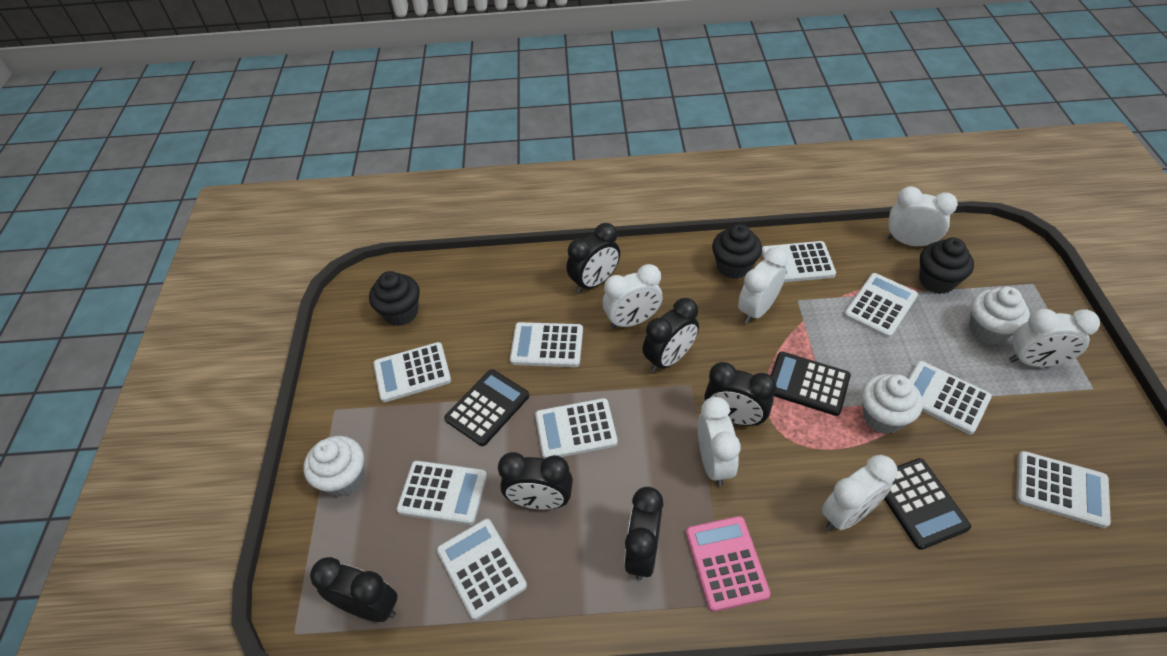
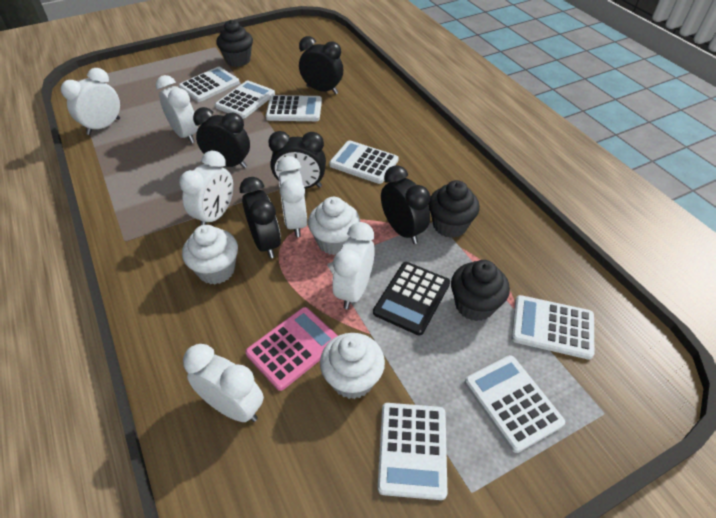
black calculator: [444,369,529,446] [771,352,851,416] [884,458,971,550] = 3 -> [373,262,450,336] = 1
black clock: [310,557,398,622] [498,452,573,510] [566,223,620,293] [624,487,663,580] [642,298,699,372] [704,362,777,426] = 6 -> [193,107,250,168] [239,177,281,259] [268,131,326,189] [299,36,343,94] [381,165,430,244] = 5
white calculator: [373,342,451,402] [397,461,487,525] [437,519,527,620] [510,322,583,367] [535,398,618,459] [762,241,836,282] [844,273,918,338] [908,361,992,434] [1016,451,1111,528] = 9 -> [179,67,240,102] [215,81,275,119] [266,95,322,121] [329,140,399,184] [377,403,448,500] [465,355,565,453] [511,295,594,360] = 7

